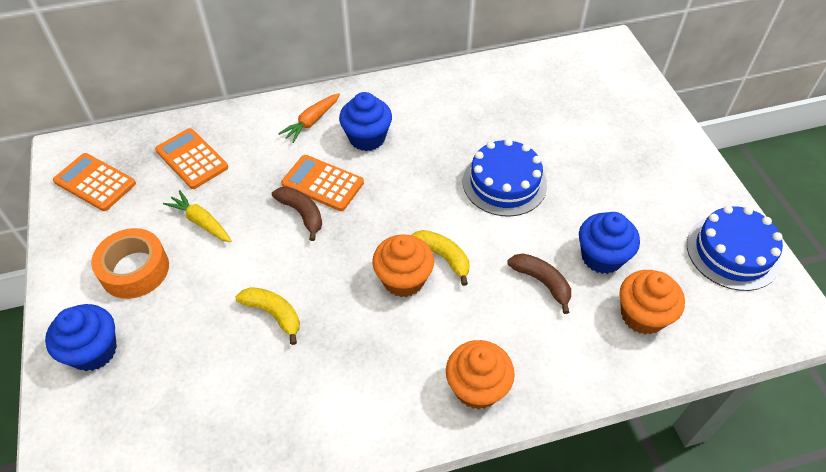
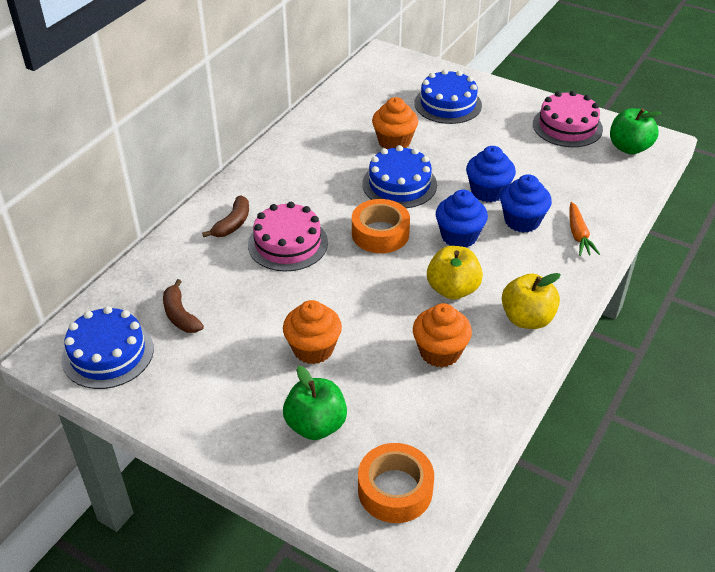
blue cake: [463,139,547,217] [687,205,783,291] = 2 -> [62,306,154,389] [362,145,437,208] [415,69,482,124] = 3
green apple: none = 0 -> [283,366,347,440] [610,108,661,154] = 2
orange calculator: [53,153,136,211] [155,128,228,189] [281,155,364,211] = 3 -> none = 0
orange tape: [91,228,169,299] = 1 -> [352,199,410,253] [358,443,434,523] = 2
pink cake: none = 0 -> [248,202,328,272] [533,91,603,147] = 2
yellow apple: none = 0 -> [427,246,483,300] [502,273,561,329] = 2
yellow banana: [236,287,300,345] [412,230,469,286] = 2 -> none = 0
yellow carrot: [163,190,232,242] = 1 -> none = 0

